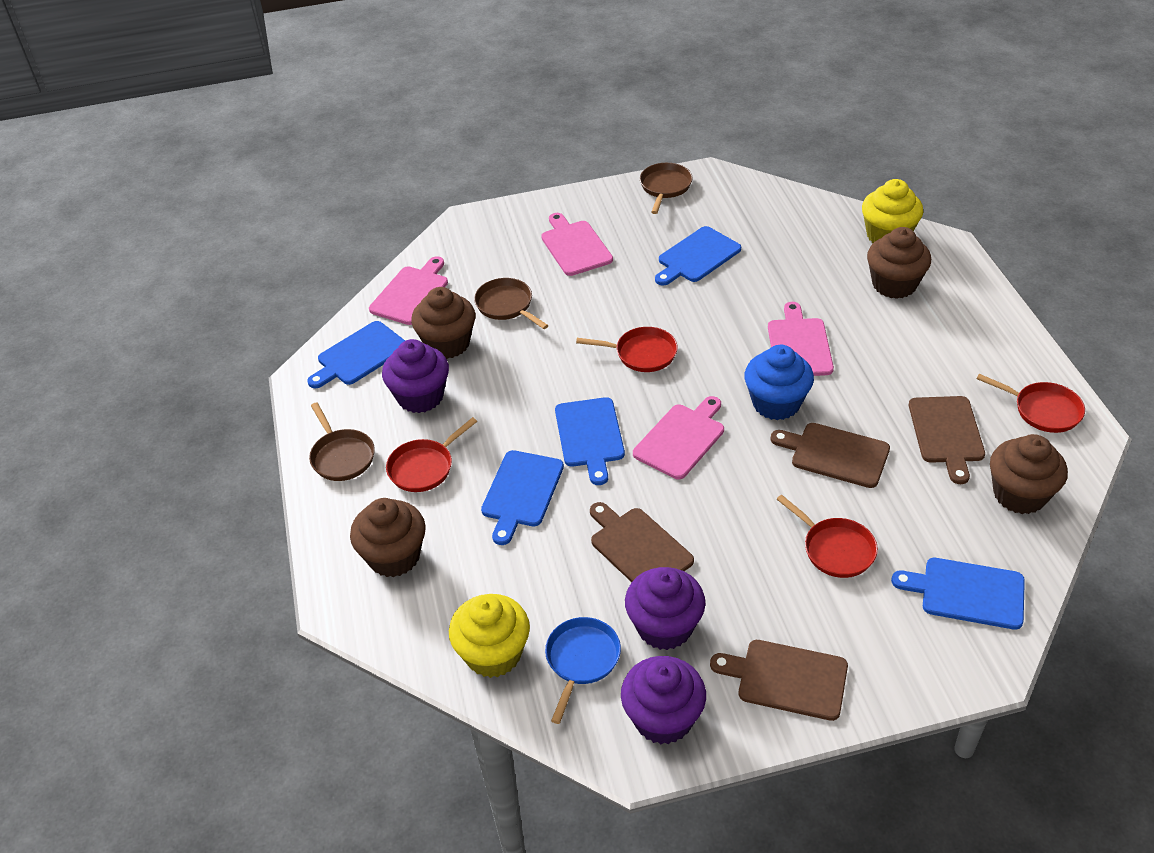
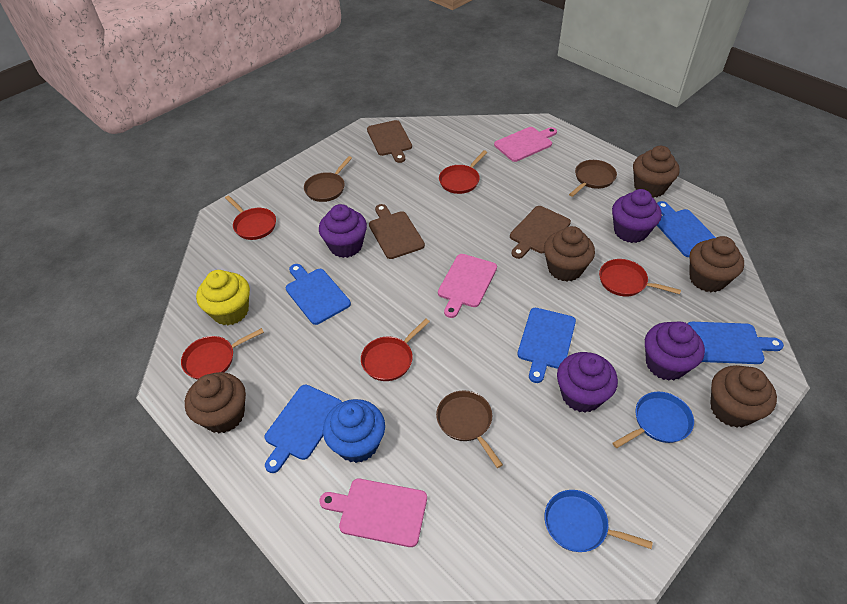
blue pan: [545,617,621,724] = 1 -> [545,490,653,552] [612,392,694,448] = 2
brown cupcake: [350,498,426,577] [411,287,475,359] [867,227,931,299] [990,434,1068,514] = 4 -> [185,372,246,433] [544,226,595,281] [633,146,680,198] [689,236,744,292] [710,365,777,428] = 5
brown cutting board: [590,502,694,582] [710,640,848,721] [770,423,890,488] [909,396,985,484] = 4 -> [367,120,412,163] [369,204,425,259] [510,206,571,259] = 3
pink cutting board: [369,256,448,325] [541,213,613,276] [633,396,724,479] [768,302,834,376] = 4 -> [319,479,427,547] [438,254,497,318] [494,127,557,162] = 3
purple cupcake: [382,339,449,413] [621,656,706,744] [625,567,706,650] = 3 -> [319,204,367,258] [557,352,618,413] [612,189,662,243] [645,321,705,381] = 4
red pan: [386,417,477,492] [576,327,678,372] [777,495,878,578] [977,374,1085,433] = 4 -> [181,328,264,380] [225,195,276,240] [361,319,430,381] [439,150,487,194] [599,259,681,296] = 5
yellow cupcake: [449,594,530,678] [862,179,923,243] = 2 -> [196,270,250,325] = 1

